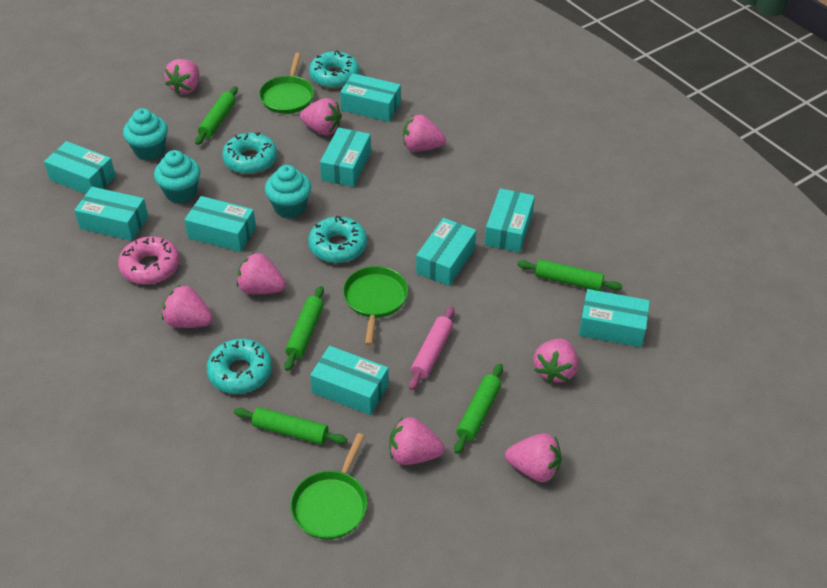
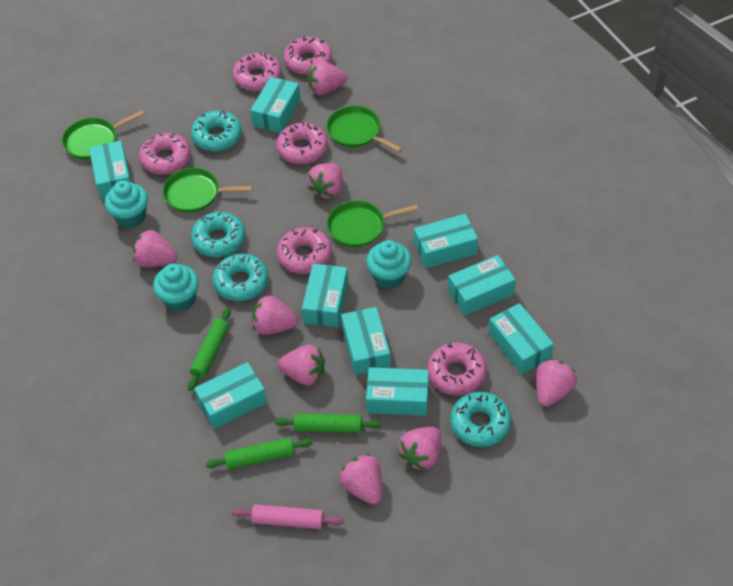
green pan: [259,53,314,114] [290,433,367,539] [343,266,408,346] = 3 -> [62,110,145,160] [163,168,253,213] [326,105,402,152] [327,200,418,247] = 4
green rolling pin: [195,86,238,145] [234,407,347,445] [284,286,324,371] [454,364,503,454] [517,259,623,291] = 5 -> [188,307,231,391] [206,437,313,470] [275,413,382,433] = 3
pink donut: [118,237,180,285] = 1 -> [139,133,191,175] [233,52,282,91] [276,122,328,164] [277,227,332,274] [284,36,332,75] [427,343,487,395] = 6

